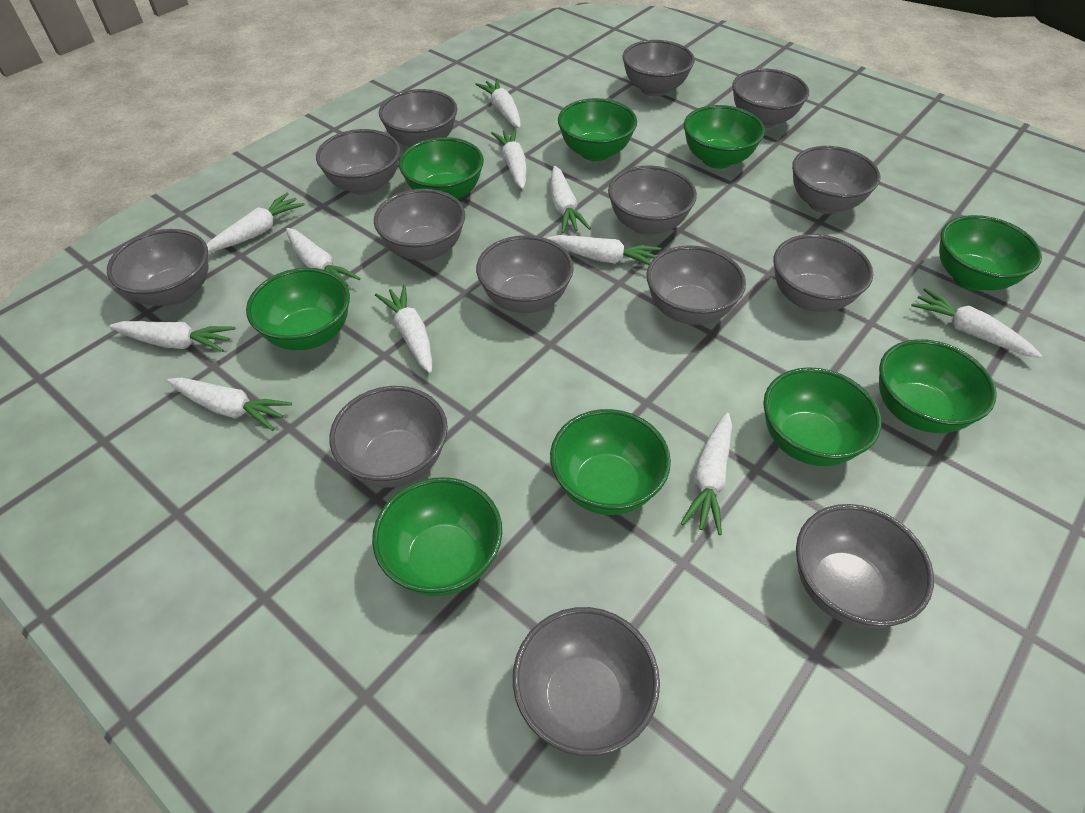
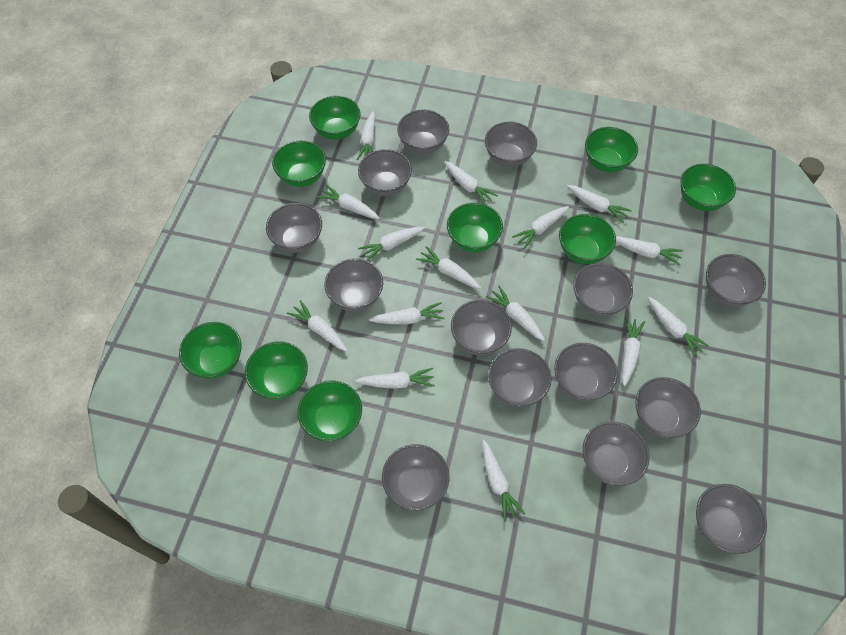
white carrot: [109,321,235,352] [167,377,292,431] [207,193,305,252] [286,228,361,287] [375,285,432,373] [475,79,521,128] [491,129,527,189] [547,235,661,265] [551,166,591,233] [681,413,732,535] [911,288,1042,358] = 11 -> [287,300,348,352] [317,185,380,219] [355,368,435,389] [357,111,375,161] [358,227,425,261] [369,302,445,325] [416,246,481,289] [445,161,498,205] [482,440,525,522] [486,286,545,341] [512,206,569,249] [567,185,632,223] [616,236,683,265] [622,317,645,386] [648,297,709,357] = 15

